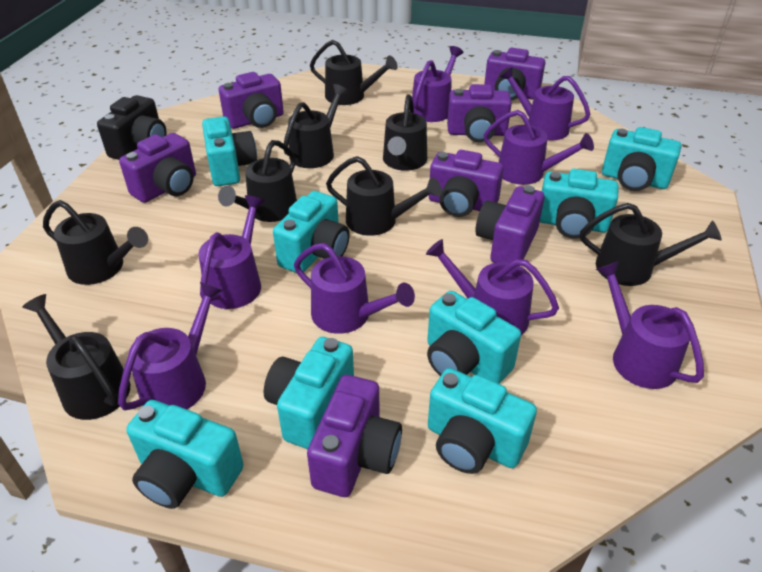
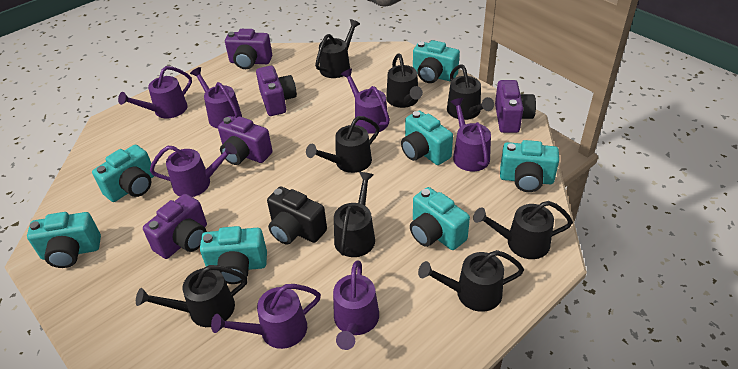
purple camera: [119,133,196,203] [218,72,284,129] [307,375,402,497] [429,150,504,217] [447,84,512,142] [475,185,544,263] [485,48,545,101] = 7 -> [143,194,207,259] [218,116,272,165] [225,29,272,69] [256,66,297,116] [495,80,536,133] = 5
purple watering can: [118,282,223,410] [198,195,265,309] [294,243,415,334] [412,46,464,122] [426,239,559,335] [484,110,594,185] [500,67,591,140] [596,261,704,389] = 8 -> [118,66,192,118] [150,142,237,197] [190,67,242,128] [211,284,321,349] [333,260,379,350] [341,68,390,134] [450,98,491,171] = 7
turquoise camera: [126,400,244,509] [202,116,257,186] [264,337,354,449] [273,191,350,273] [427,291,521,384] [428,368,537,474] [540,169,618,239] [602,127,681,191] = 8 -> [27,212,101,268] [92,145,154,202] [200,226,267,284] [401,111,453,165] [410,187,470,250] [413,40,460,83] [500,140,559,192] = 7

